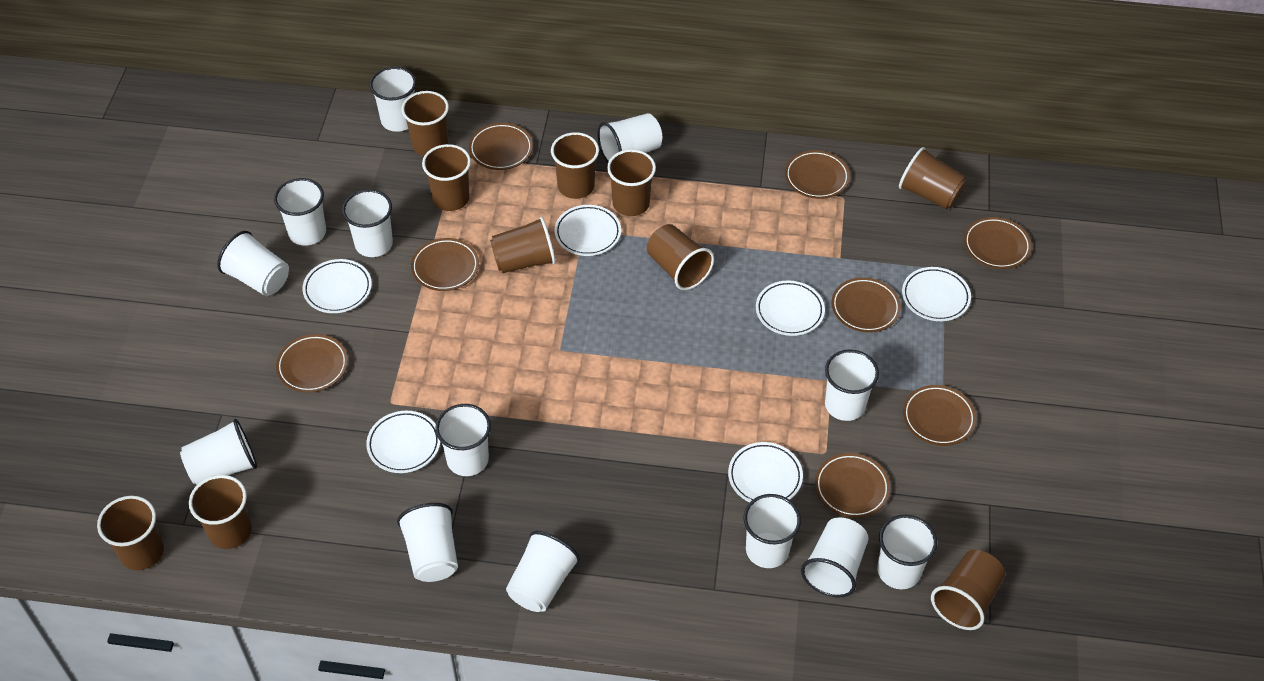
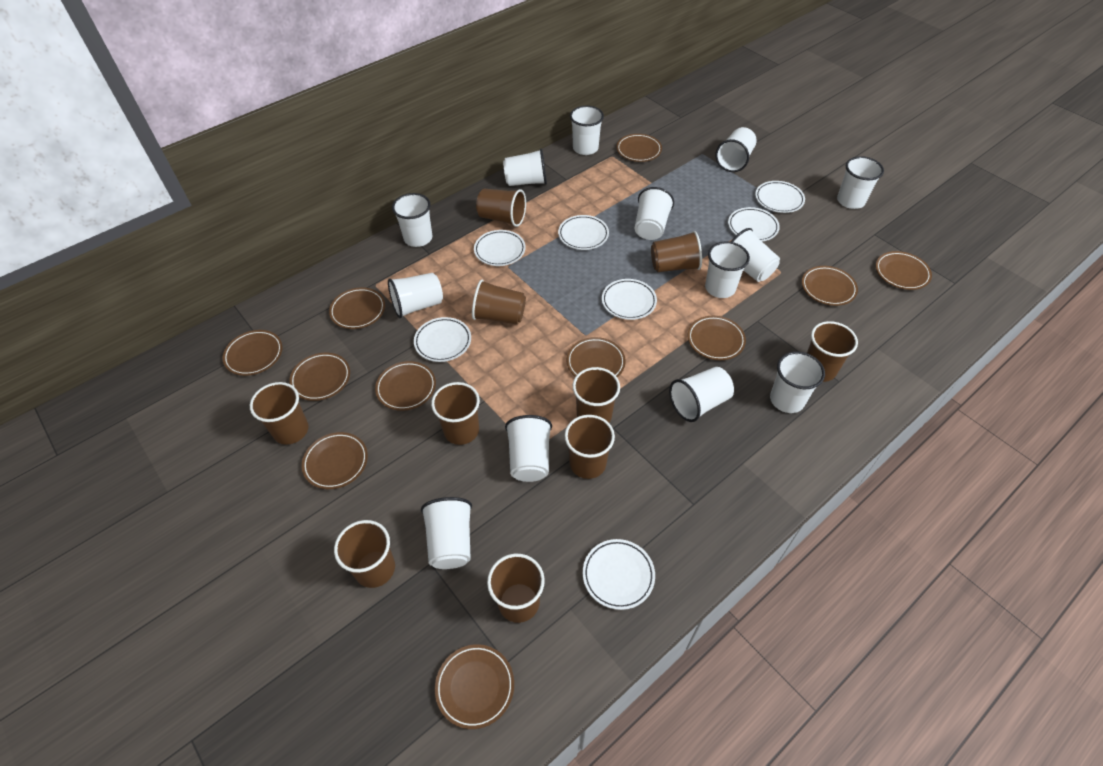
brown plate: [276,334,348,392] [411,238,479,291] [469,123,533,170] [785,150,850,199] [815,453,890,518] [831,277,901,333] [903,385,976,446] [964,217,1032,269] = 8 -> [223,330,283,376] [289,353,350,401] [302,432,368,489] [329,287,385,329] [375,361,436,411] [435,644,514,729] [567,337,626,377] [616,134,662,162] [687,316,746,360] [802,266,858,306] [876,251,932,290] = 11
white plate: [303,259,372,313] [366,411,441,473] [555,205,621,256] [728,442,803,502] [756,280,825,336] [902,267,971,321] = 6 -> [414,317,471,362] [474,230,526,266] [558,215,609,250] [583,539,655,610] [602,279,657,320] [728,207,780,242] [755,181,805,213] = 7

